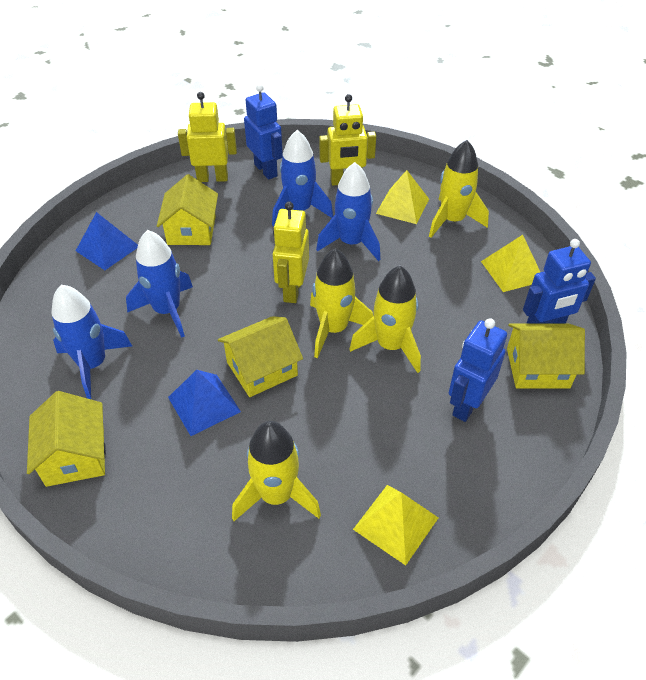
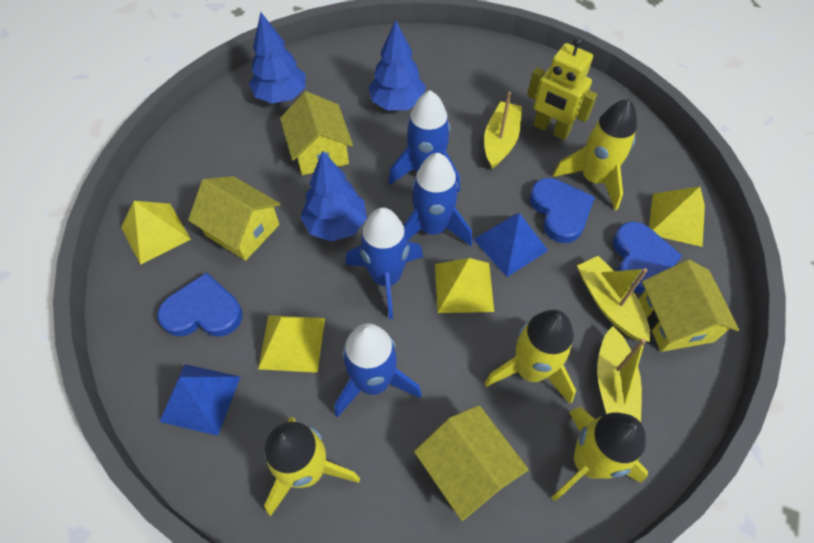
blue heart: none = 0 -> [157,272,243,337] [529,178,595,243] [613,222,682,293] = 3
blue robot: [244,84,283,180] [449,318,507,422] [523,239,596,323] = 3 -> none = 0
blue tree: none = 0 -> [249,12,306,103] [300,151,367,242] [368,20,426,111] = 3
yellow boat: none = 0 -> [484,92,522,169] [577,256,650,342] [597,326,646,422] = 3
yellow pyramid: [353,485,438,566] [376,170,429,224] [481,235,540,292] = 3 -> [121,201,191,265] [258,315,325,373] [435,258,494,313] [649,186,705,247] = 4
yellow robot: [178,92,237,182] [273,201,309,303] [319,94,376,186] = 3 -> [527,37,597,140] = 1

